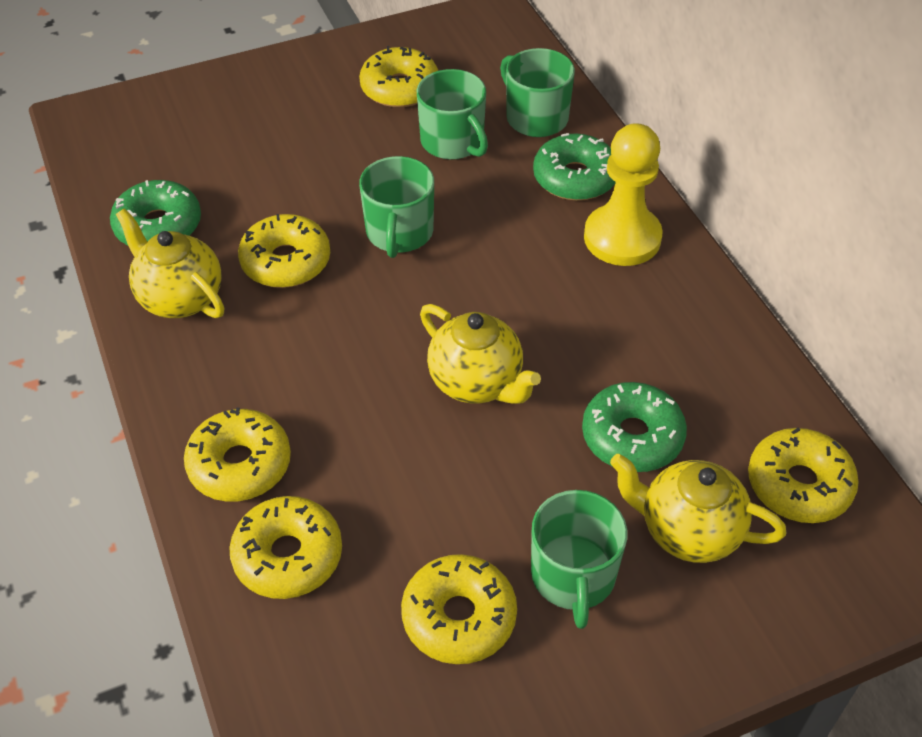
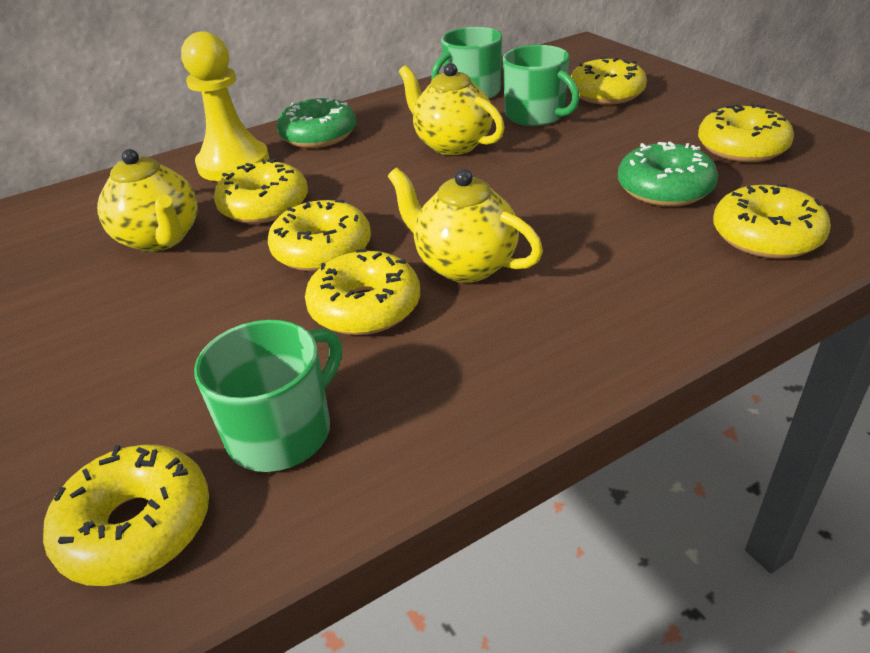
green donut: [110,180,201,245] [533,133,616,201] [582,382,687,472] = 3 -> [277,97,356,148] [618,142,718,207] = 2
green mug: [359,156,434,258] [417,69,488,160] [500,48,575,137] [531,490,627,629] = 4 -> [194,320,342,472] [431,27,502,99] [503,45,580,126] = 3
yellow donut: [184,408,291,502] [229,496,342,599] [238,214,330,288] [359,46,438,108] [401,554,517,664] [748,428,859,523] = 6 -> [43,445,209,586] [214,159,308,224] [268,200,371,272] [305,249,420,335] [571,57,647,105] [698,104,794,162] [713,184,831,259] = 7

